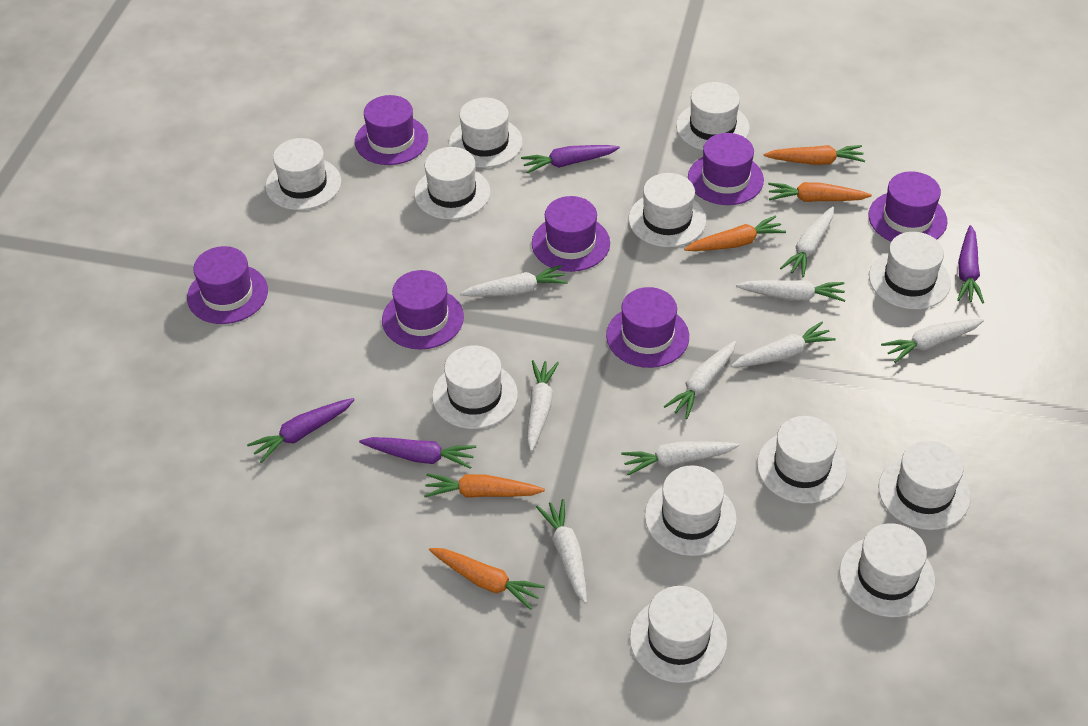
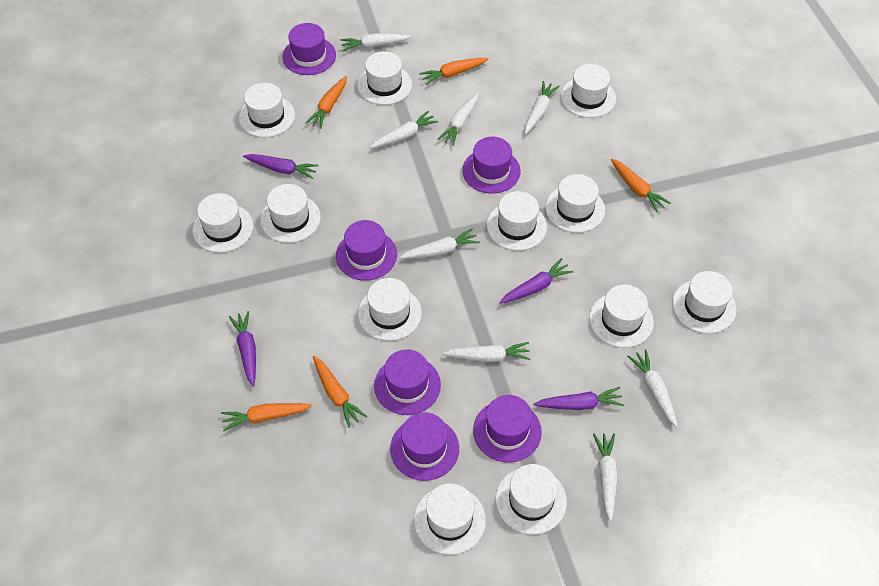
purple hat: [187,246,268,324] [355,95,428,165] [382,270,464,350] [532,196,610,272] [606,287,689,368] [688,133,764,205] [869,171,947,241] = 7 -> [282,23,336,75] [336,220,397,281] [374,349,441,415] [390,412,459,481] [462,137,521,194] [473,395,542,463] = 6
white carrot: [460,265,568,297] [527,360,559,451] [536,499,587,604] [621,441,739,476] [664,341,736,419] [731,322,836,367] [736,280,845,302] [780,207,834,278] [881,319,984,363] = 9 -> [340,33,411,51] [370,111,438,148] [400,228,480,259] [437,93,479,146] [443,342,531,362] [525,81,560,134] [593,433,618,521] [627,349,678,427] = 8

